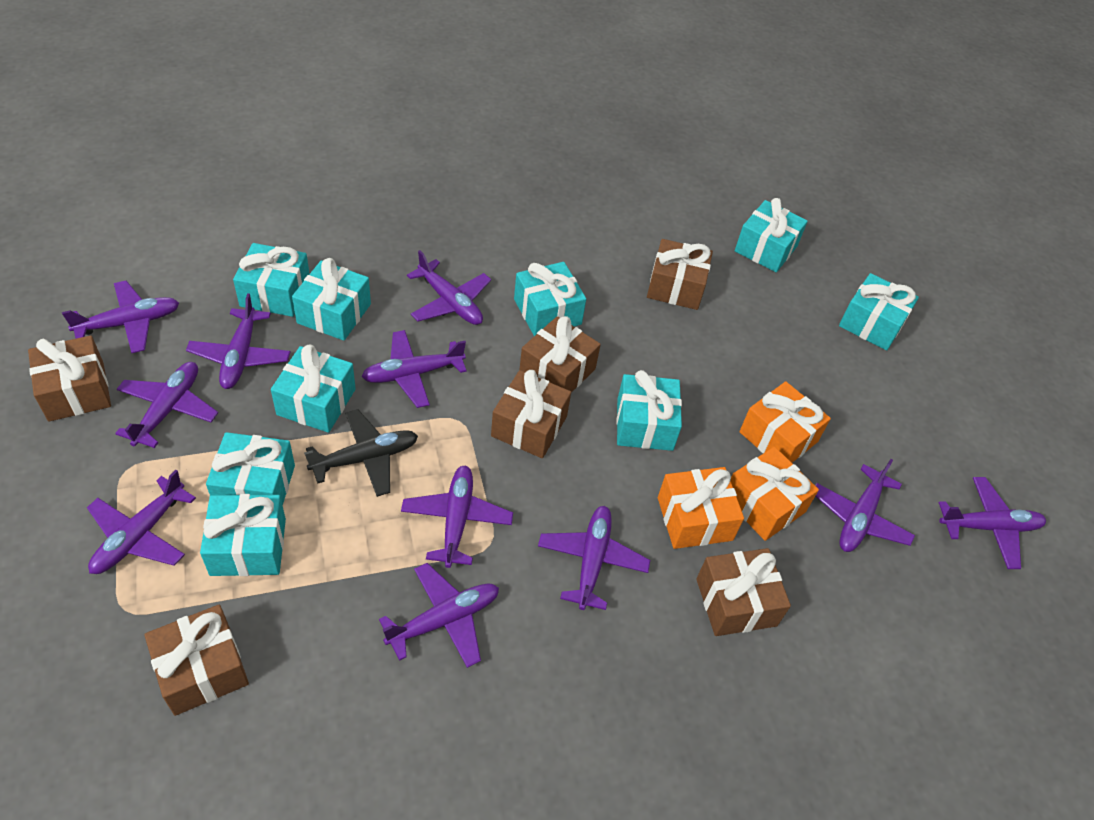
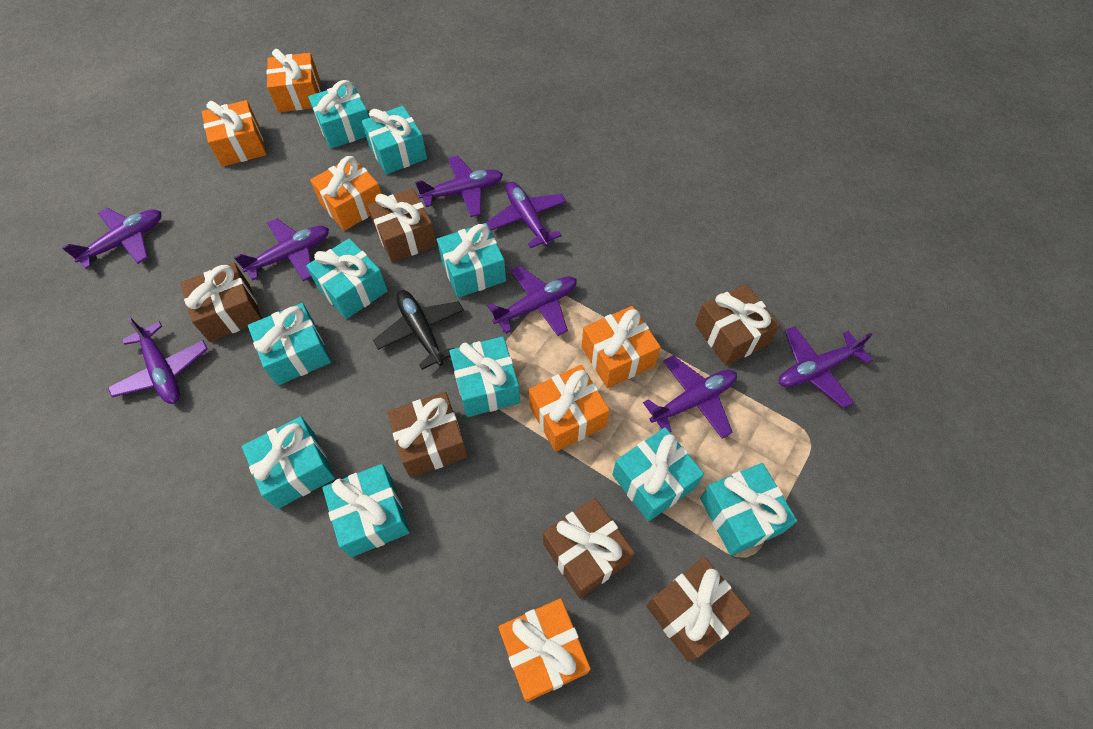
orange gift: [658,467,744,549] [730,447,819,541] [739,381,831,463] = 3 -> [202,100,267,167] [266,49,321,112] [310,156,382,231] [498,598,591,702] [529,365,610,452] [582,306,661,388] = 6
purple plane: [62,281,179,353] [87,470,196,574] [115,362,218,448] [186,293,290,389] [361,330,467,408] [379,563,499,668] [401,466,513,568] [407,250,491,325] [538,506,650,610] [815,459,915,552] [938,477,1046,569] = 11 -> [61,208,161,269] [108,317,208,404] [234,218,329,281] [415,155,503,217] [486,182,567,248] [488,266,577,336] [643,355,737,439] [779,326,873,408] = 8
turquoise gift: [200,494,286,576] [206,432,295,506] [233,243,310,317] [271,344,356,433] [292,258,371,341] [514,262,586,336] [616,370,682,451] [735,198,808,272] [839,273,919,350] = 9 -> [242,417,335,509] [248,303,331,385] [306,238,388,319] [308,80,369,149] [323,464,410,557] [362,106,427,174] [437,223,506,298] [449,336,520,417] [612,427,704,522] [700,463,797,556] = 10

